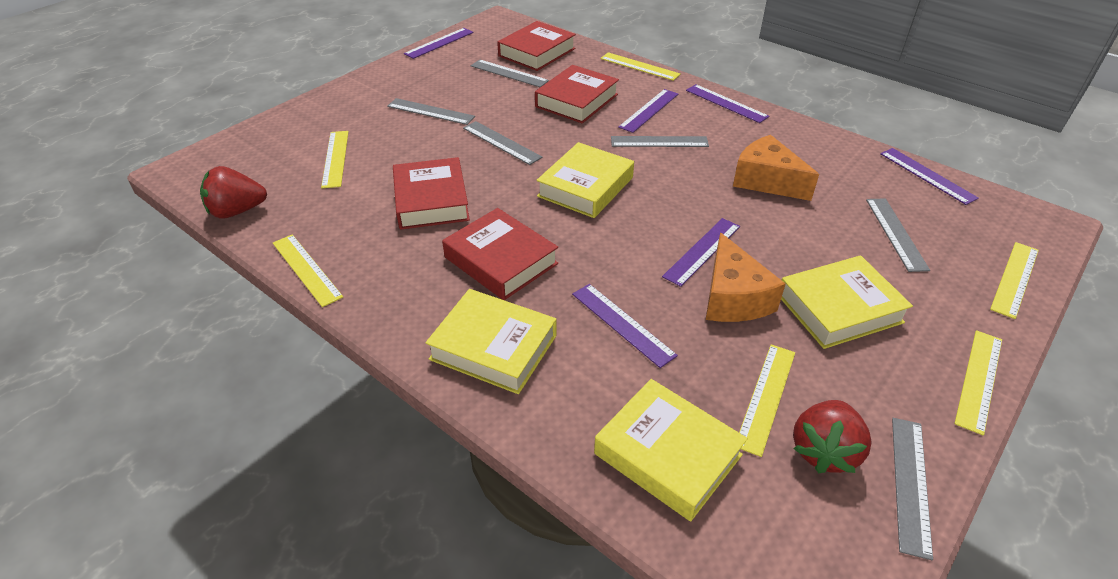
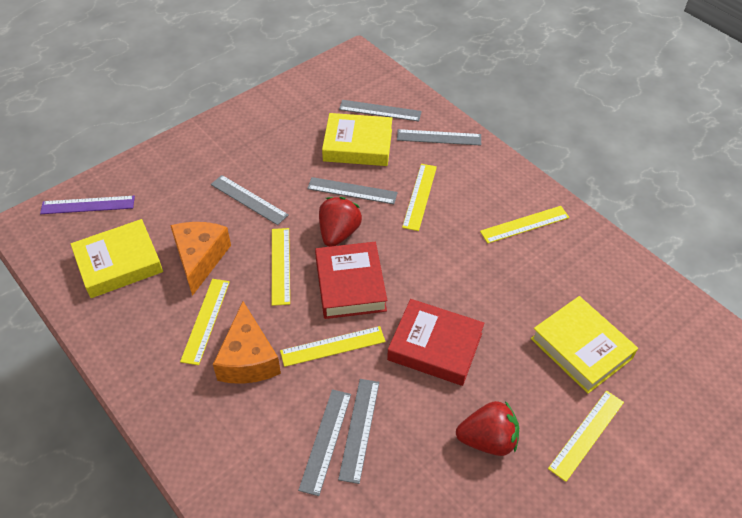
purple ruler: [404,28,474,59] [572,284,678,368] [618,89,678,133] [662,218,740,287] [686,84,769,123] [880,148,979,205] = 6 -> [40,196,135,214] = 1
red book: [393,157,470,230] [442,208,558,300] [497,21,576,71] [535,65,619,123] = 4 -> [315,242,387,319] [387,299,484,386] = 2
yellow book: [425,289,557,394] [537,142,634,218] [594,379,748,521] [781,255,913,349] = 4 -> [71,219,163,298] [322,113,393,166] [531,296,638,394] = 3

